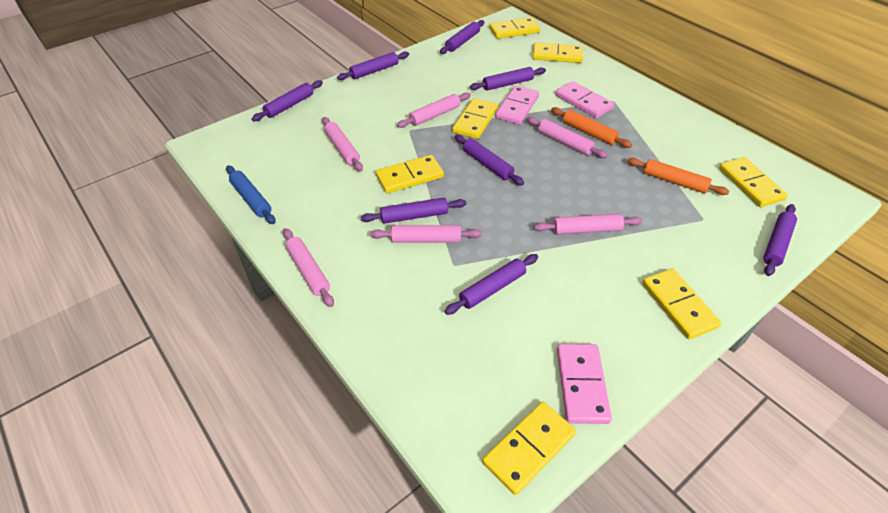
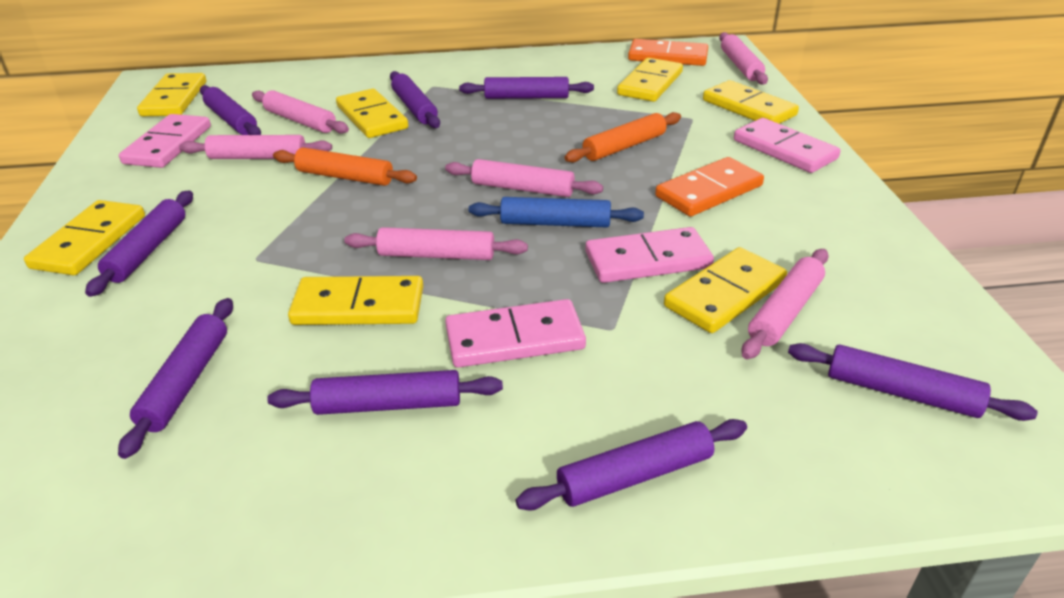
orange domino: none = 0 -> [628,39,708,66] [655,157,764,217] = 2
pink domino: [495,85,539,125] [555,81,614,118] [557,344,612,424] = 3 -> [119,114,211,168] [445,299,586,368] [585,227,714,283] [734,118,841,173] = 4

